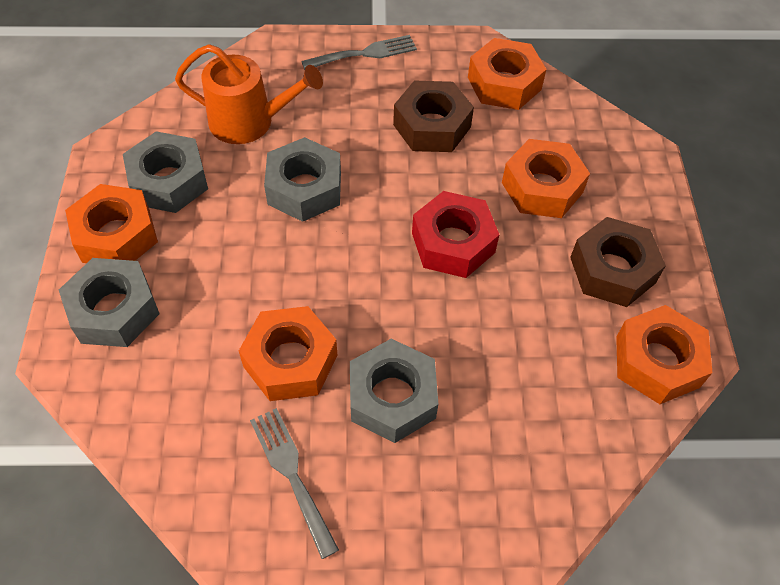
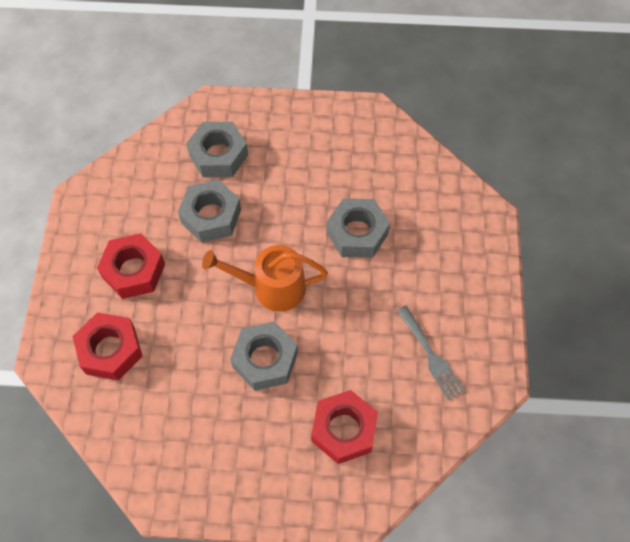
brown nut: [393,81,474,152] [570,217,666,307] = 2 -> none = 0
grey fork: [250,408,339,559] [301,35,417,70] = 2 -> [397,305,465,400] = 1
orange nut: [65,184,158,263] [239,306,338,401] [468,38,547,110] [502,139,590,218] [616,305,712,404] = 5 -> none = 0
red nut: [412,191,499,278] = 1 -> [73,312,142,380] [97,233,165,299] [311,390,378,464] = 3

